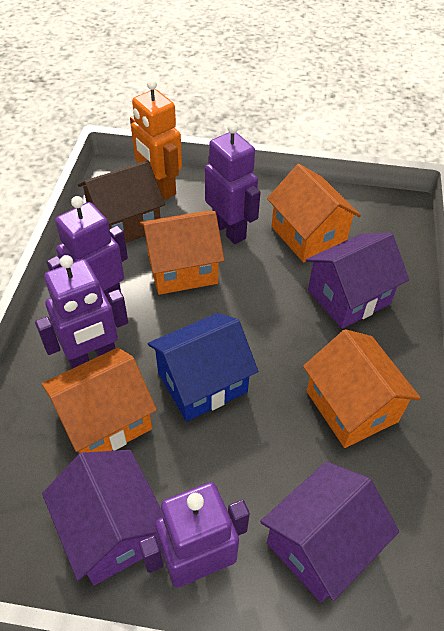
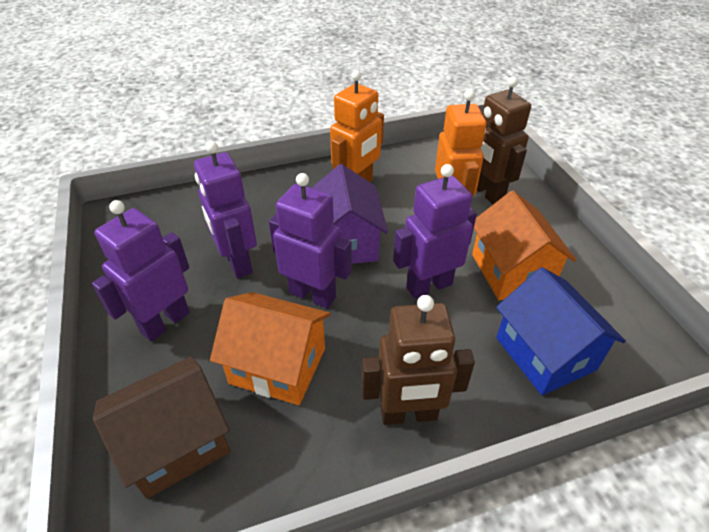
brown robot: none = 0 -> [361,295,475,425] [477,76,531,204] = 2
orange house: [42,348,157,454] [140,211,224,295] [267,164,361,263] [303,329,421,448] = 4 -> [210,292,331,405] [472,191,576,301] = 2
orange robot: [130,79,182,200] = 1 -> [330,70,384,182] [435,90,486,198] = 2
purple house: [42,450,162,585] [260,461,399,603] [306,233,409,329] = 3 -> [312,164,388,264] = 1

